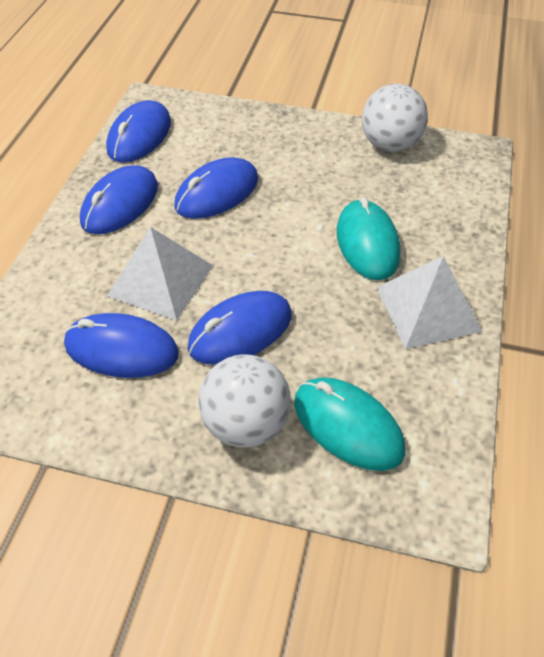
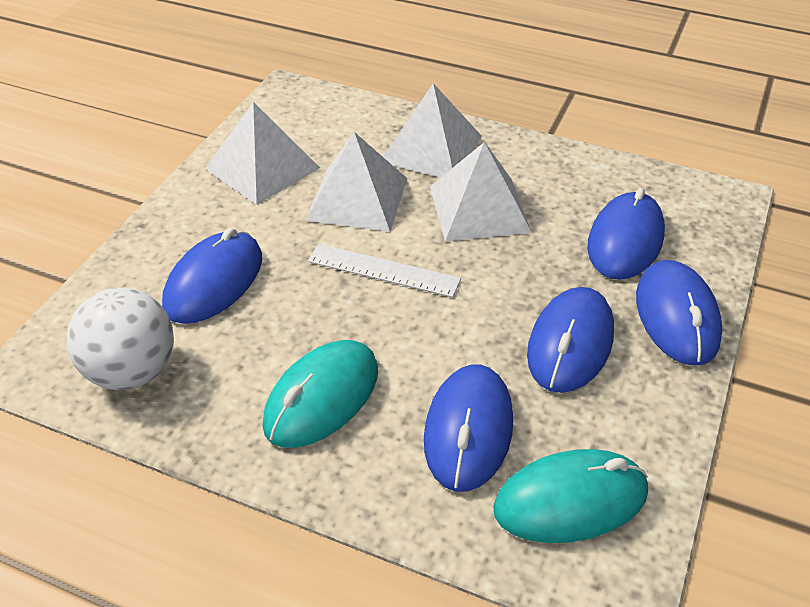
white ball: [198,354,291,447] [362,84,428,152] = 2 -> [67,287,174,390] = 1
white pyramid: [107,227,213,321] [376,256,483,349] = 2 -> [205,102,320,205] [305,132,407,232] [383,83,482,177] [430,142,532,242] = 4
white ruler: none = 0 -> [308,244,461,298] = 1

